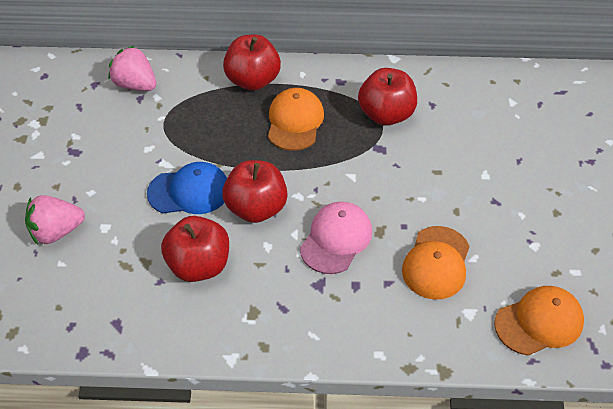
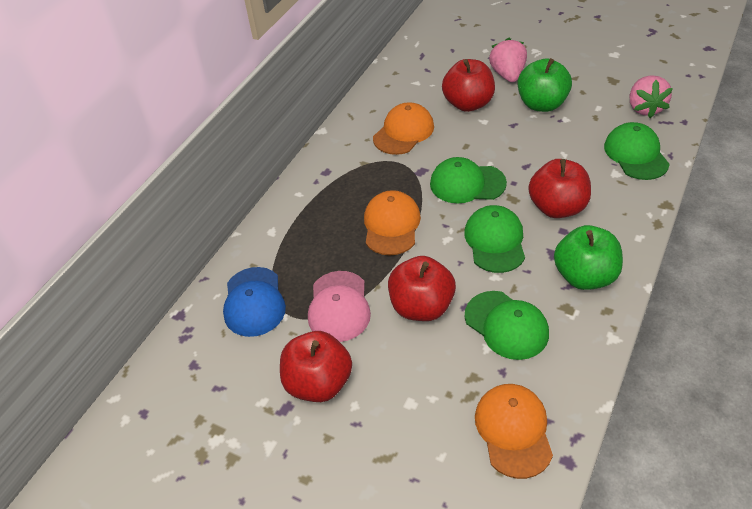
green apple: none = 0 -> [518,58,572,112] [554,225,623,290] = 2
green cap: none = 0 -> [430,157,507,204] [464,205,525,273] [465,291,549,360] [604,122,670,180] = 4

